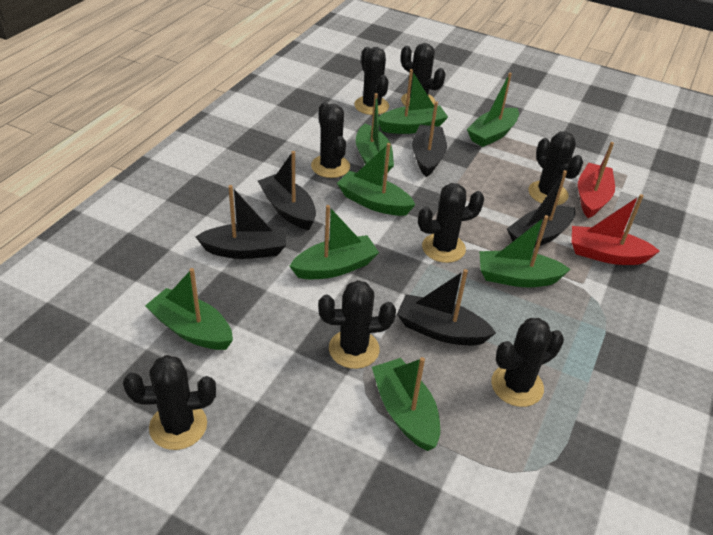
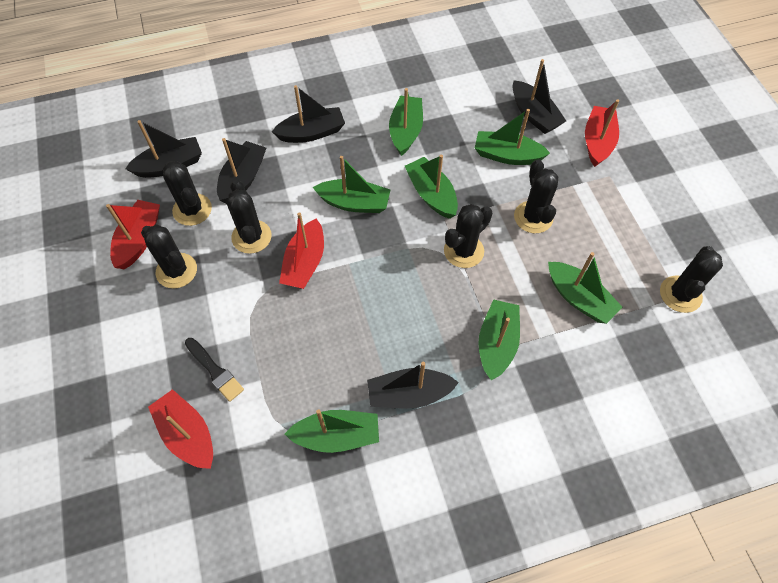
black brush: none = 0 -> [185,338,244,402] = 1
black cactus: [123,355,216,450] [311,102,350,178] [318,280,396,369] [354,47,389,115] [401,43,445,106] [418,183,484,263] [491,318,564,407] [528,131,583,205] = 8 -> [141,225,197,289] [163,161,212,226] [227,180,272,254] [444,204,493,268] [514,159,558,233] [660,246,723,313] = 6
green boat: [145,268,233,350] [290,205,379,279] [337,143,416,216] [356,93,394,175] [372,357,440,451] [379,69,448,134] [467,73,519,147] [479,215,571,287] = 8 -> [285,409,379,453] [313,156,391,213] [389,88,423,156] [405,155,458,219] [475,109,550,165] [478,299,520,380] [548,252,623,324] = 7
red boat: [572,194,660,265] [578,142,615,218] = 2 -> [106,200,160,269] [148,389,213,469] [279,212,324,289] [585,99,619,167] = 4

